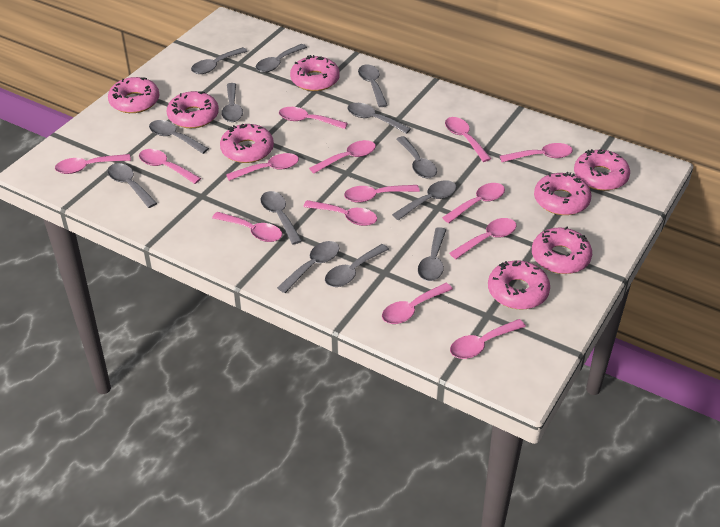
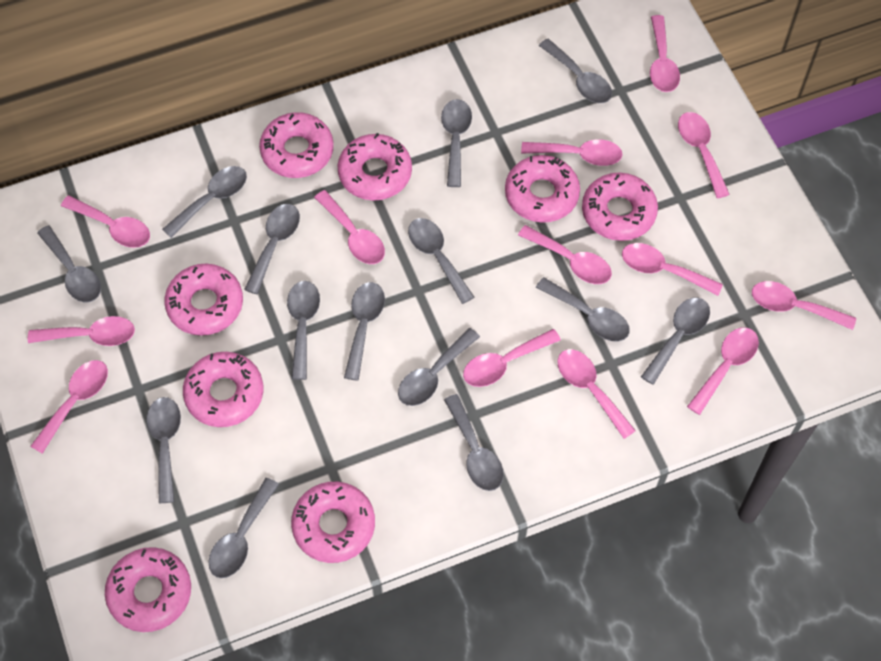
grey spoon: [107,163,157,208] [149,120,209,154] [191,47,248,74] [221,83,243,122] [256,44,307,72] [261,191,302,244] [277,241,339,293] [325,244,389,287] [347,103,411,134] [358,65,387,107] [392,180,457,220] [396,136,437,178] [418,227,446,281] = 13 -> [37,226,101,302] [146,397,181,503] [162,166,247,238] [208,478,279,578] [244,204,300,294] [287,281,320,380] [344,282,385,381] [398,328,480,406] [408,218,474,304] [441,99,472,187] [444,394,504,491] [536,277,630,341] [539,39,612,103] [641,298,710,385] = 14
pink spoon: [55,154,131,174] [139,149,201,184] [212,212,282,242] [226,153,299,181] [279,107,348,129] [303,200,377,226] [309,140,376,174] [344,185,420,203] [382,283,453,324] [442,183,505,223] [445,117,491,162] [449,218,516,259] [450,319,526,359] [500,143,573,162] = 14 -> [28,316,135,346] [30,360,108,454] [61,196,150,248] [314,190,385,264] [463,329,561,387] [518,225,612,284] [521,139,623,166] [558,349,636,439] [622,243,723,296] [650,15,680,92] [678,112,730,198] [687,328,759,415] [752,281,856,330] = 13

